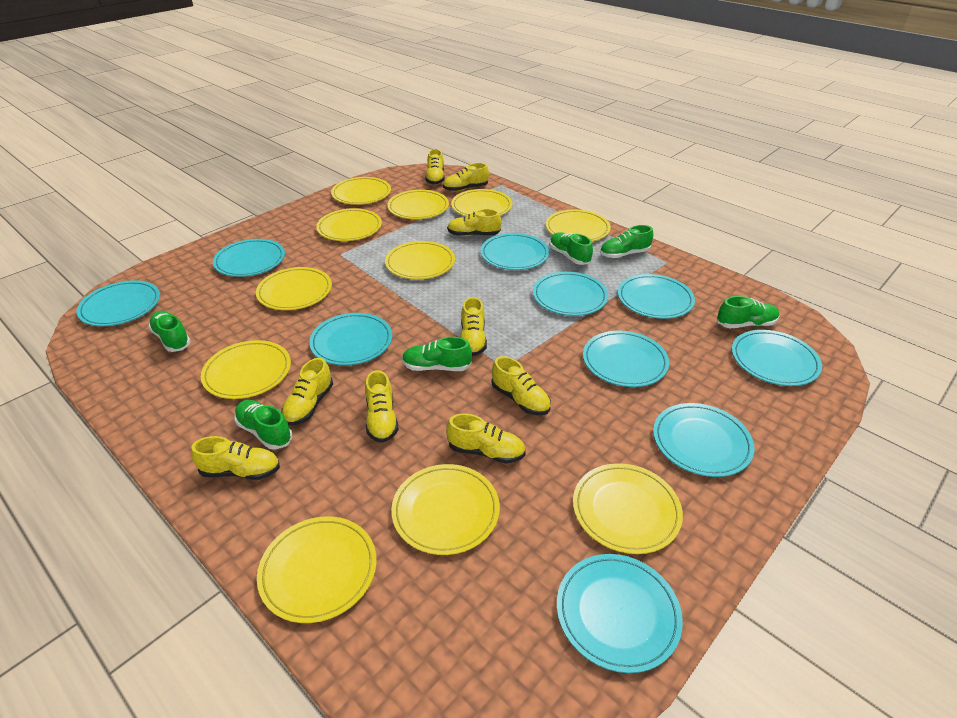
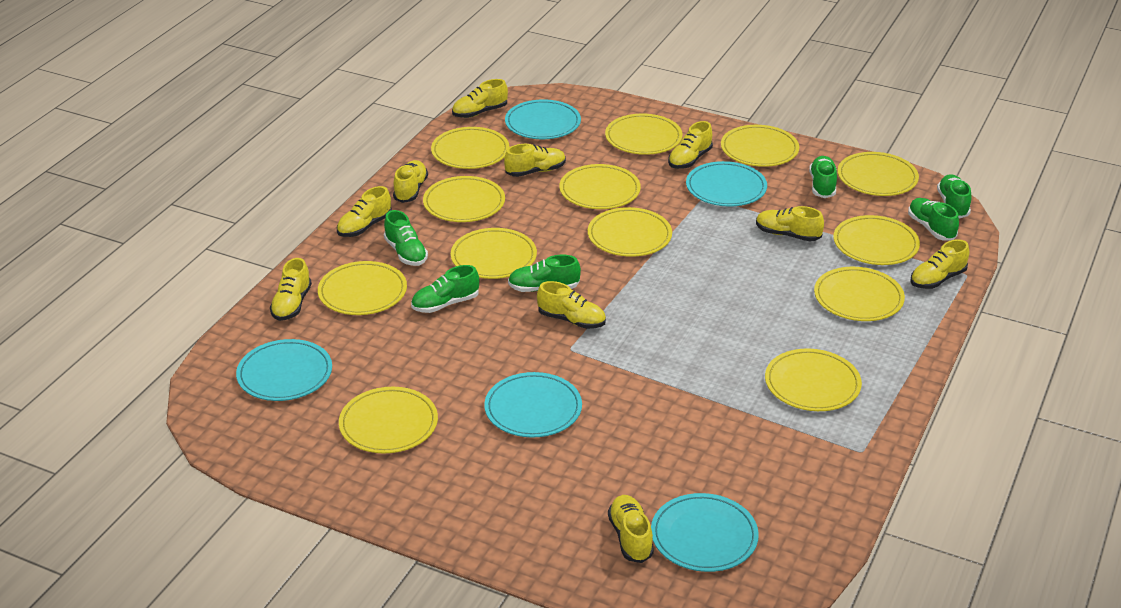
turquoise plate: [77,280,160,326] [213,239,285,277] [309,313,392,365] [481,233,549,270] [533,272,608,316] [557,554,683,673] [583,331,669,387] [618,274,695,319] [653,403,755,477] [732,330,822,386] = 10 -> [236,339,332,401] [484,372,582,438] [505,99,581,139] [651,493,759,572] [686,161,767,207] = 5
yellow plate: [201,340,291,399] [256,267,332,310] [257,516,377,623] [316,208,382,241] [331,177,391,205] [385,241,455,279] [387,190,449,219] [391,464,500,555] [451,189,512,216] [546,209,611,242] [573,463,683,554] = 11 -> [318,261,407,315] [339,387,438,453] [423,176,505,222] [431,127,509,169] [451,228,537,279] [559,164,641,209] [588,207,672,257] [605,114,683,155] [721,125,799,167] [765,348,862,411] [814,267,905,321] [833,215,920,265] [837,152,919,196] = 13
yellow shoe: [191,436,280,480] [281,358,333,425] [365,370,399,443] [425,149,445,185] [443,163,489,191] [446,413,526,464] [447,209,501,236] [460,297,487,356] [491,356,551,415] = 9 -> [270,258,312,321] [337,186,392,237] [393,160,428,203] [452,79,508,118] [504,144,566,177] [537,281,606,329] [608,495,654,563] [668,121,713,169] [756,206,824,242] [910,240,969,289] = 10

